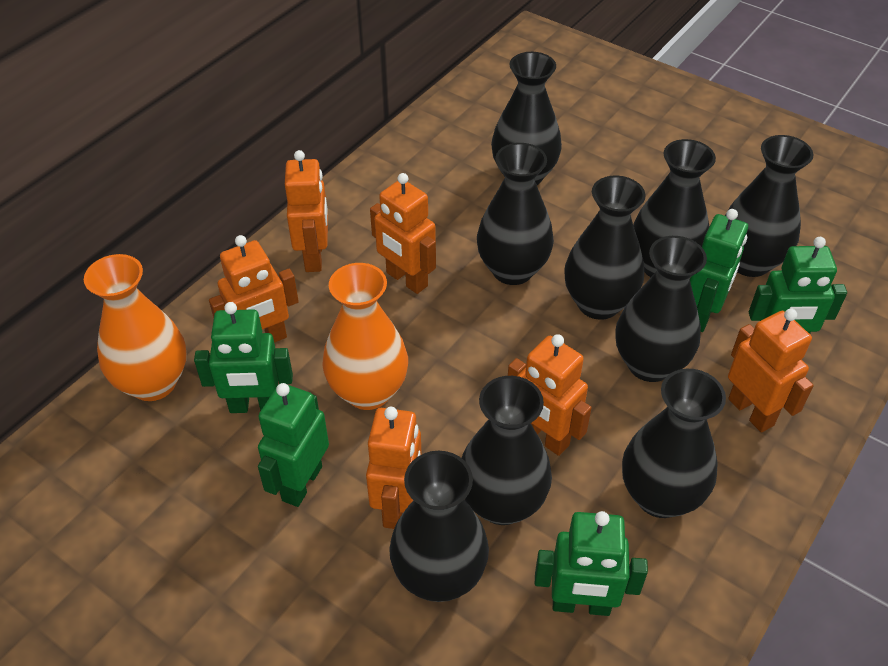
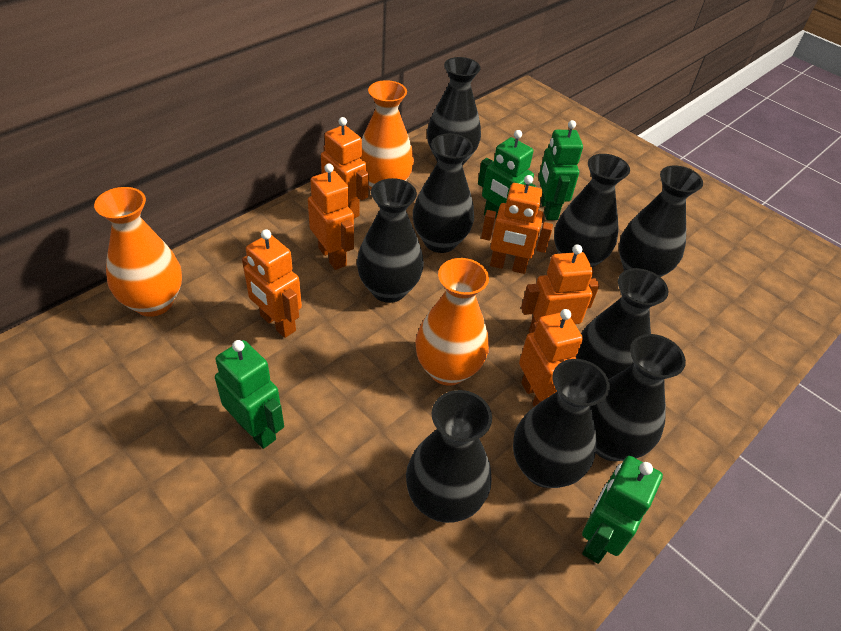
green robot: [194,302,293,413] [258,383,329,507] [535,511,648,616] [690,209,748,332] [749,237,847,334] = 5 -> [215,340,284,449] [478,130,536,219] [538,120,583,220] [582,456,663,564] = 4
orange vase: [84,254,186,401] [322,263,408,410] = 2 -> [94,187,182,317] [361,80,414,190] [415,258,489,386] = 3

